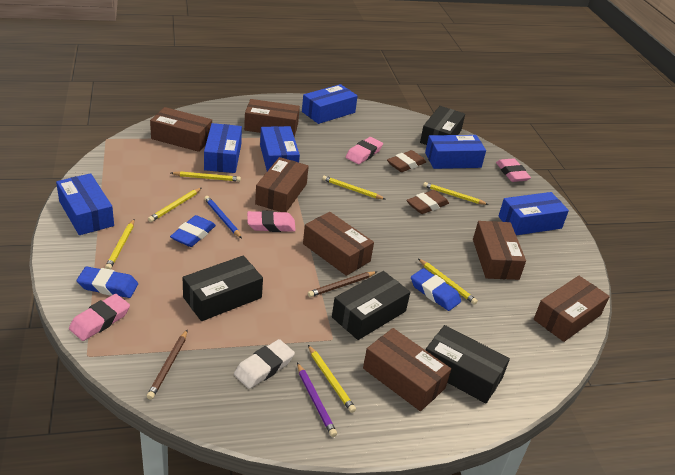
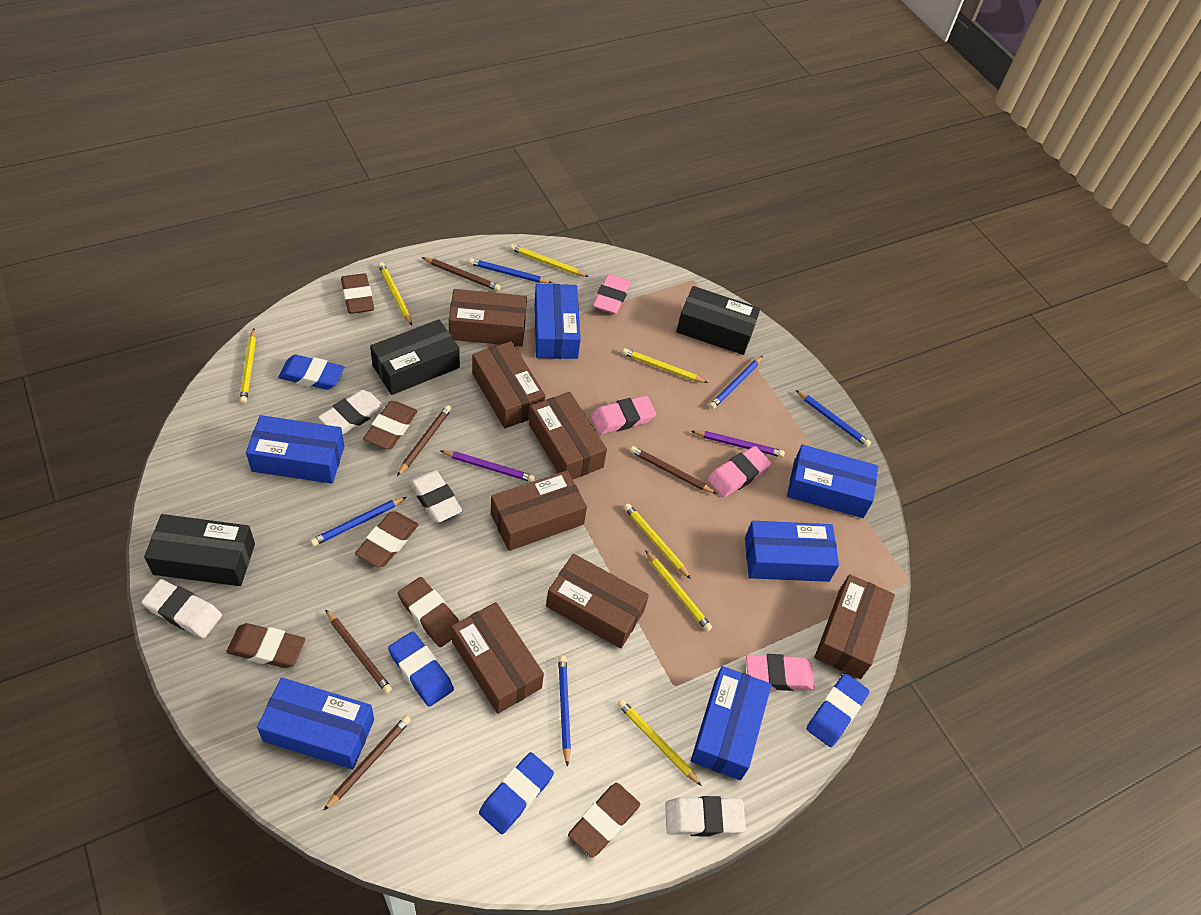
black box: [183,256,263,321] [332,271,410,340] [420,106,465,145] [426,325,510,404] = 4 -> [144,514,255,586] [370,320,460,395] [676,286,760,355] = 3
blue eraser: [77,267,138,298] [170,215,216,247] [411,268,461,311] = 3 -> [278,355,344,390] [388,631,454,707] [479,752,554,834] [806,673,869,747] = 4
blue pencil: [204,196,242,238] = 1 -> [310,497,406,546] [469,258,552,283] [558,655,571,767] [709,356,763,409] [796,390,871,447] = 5
brown eraser: [387,150,426,172] [407,190,449,214] = 2 -> [227,623,305,668] [341,273,374,314] [355,511,418,567] [363,401,418,449] [398,577,459,647] [568,783,640,858] = 6
brown pencil: [147,329,188,400] [308,271,377,297] = 2 -> [323,715,411,811] [325,609,392,694] [397,405,452,476] [422,257,501,291] [630,446,717,494] = 5
purple pencil: [297,362,337,437] = 1 -> [441,450,535,482] [691,431,785,457] = 2
white eraser: [234,339,295,389] = 1 -> [141,579,222,638] [318,390,385,435] [409,470,463,523] [665,796,746,836] = 4

